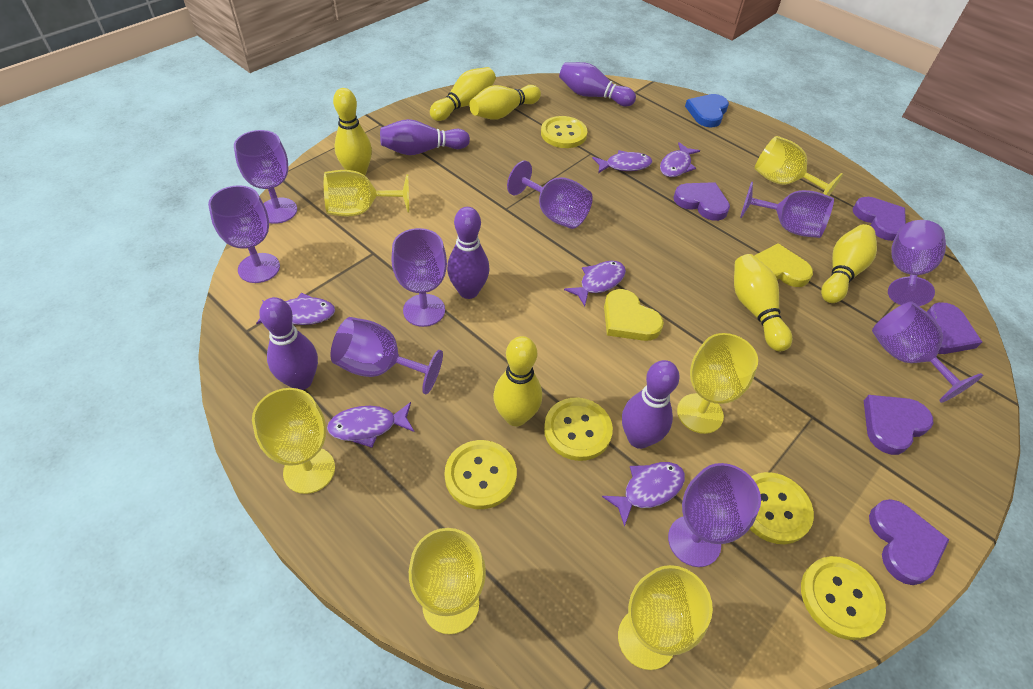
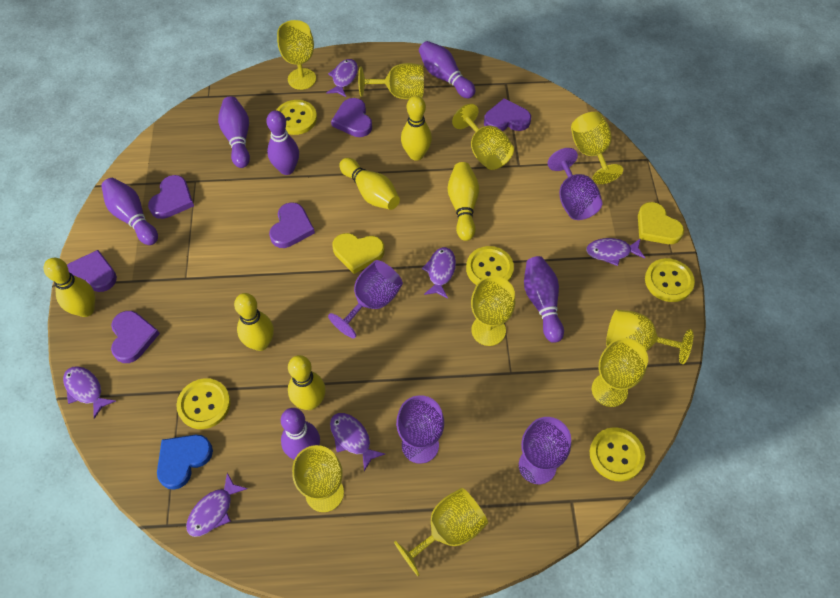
purple bowling pin: [259,297,318,390] [380,119,470,155] [447,207,490,299] [559,62,636,107] [622,360,680,449] = 5 -> [101,178,158,245] [218,96,250,168] [266,110,299,175] [281,408,320,460] [419,41,475,98] [524,256,564,343] = 6
purple goblet: [208,185,280,283] [234,130,297,224] [330,317,443,394] [392,228,447,327] [507,160,593,229] [668,463,761,567] [740,182,834,238] [872,301,983,403] [888,220,946,306] = 9 -> [328,260,403,338] [396,395,444,464] [519,417,571,484] [548,148,602,220] = 4
purple heart: [674,182,730,221] [853,197,906,241] [864,395,933,455] [869,499,949,585] [927,302,982,354] = 5 -> [67,250,117,292] [111,311,160,363] [148,175,194,219] [269,202,315,248] [331,98,372,137] [484,98,531,131] = 6
yellow goblet: [252,388,335,494] [324,170,409,216] [409,528,486,634] [618,565,713,670] [677,333,758,434] [755,136,843,196] = 6 -> [277,20,316,90] [292,445,344,512] [358,63,424,100] [394,488,488,576] [452,104,514,170] [471,276,515,346] [571,112,623,184] [592,338,648,407] [606,310,693,364] = 9

